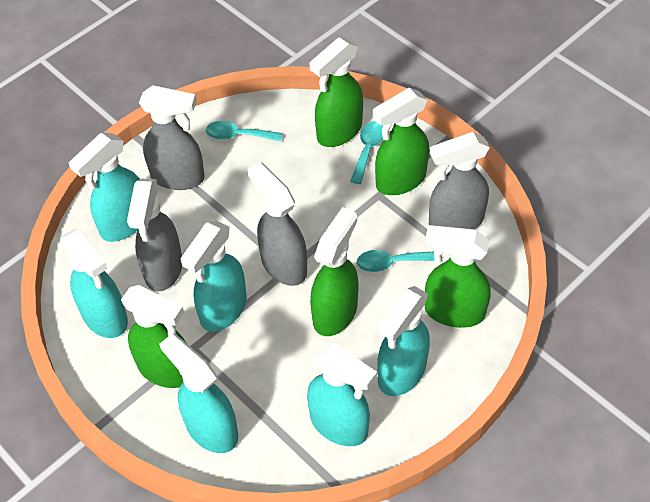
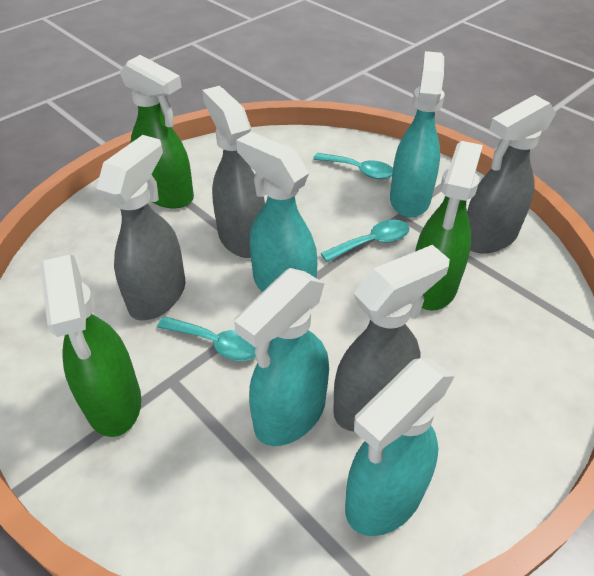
green spray bottle: [121,285,186,388] [310,37,363,147] [310,207,359,336] [373,88,429,195] [425,225,491,328] = 5 -> [40,255,141,437] [120,55,194,209] [415,141,483,311] = 3
turquoise spray bottle: [60,229,128,338] [69,133,140,242] [159,334,238,453] [180,221,246,332] [307,342,377,446] [377,286,430,396] = 6 -> [234,268,329,446] [236,132,317,292] [345,358,455,536] [390,51,445,218] = 4

